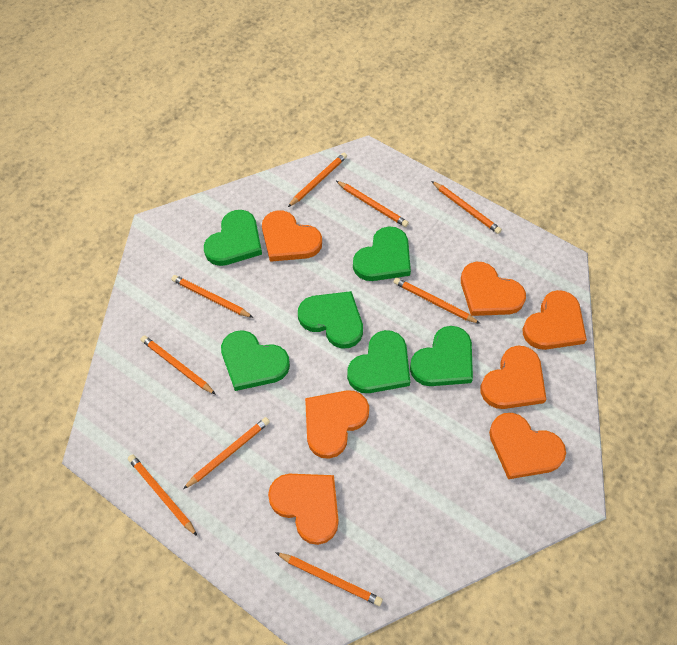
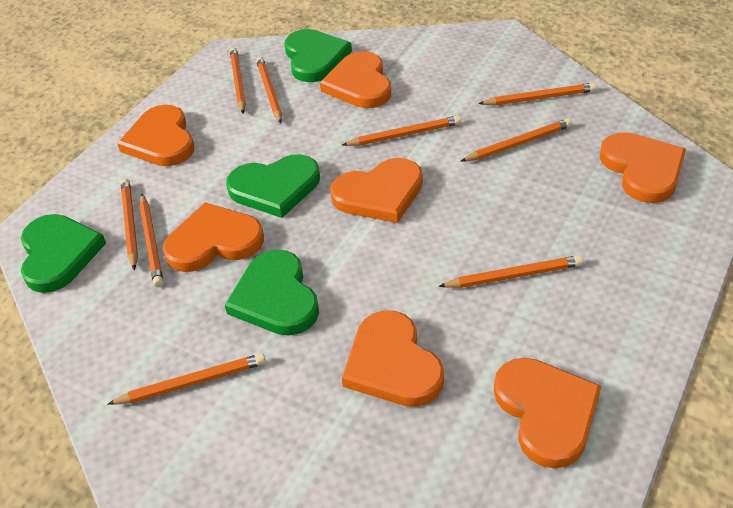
green heart: [204,210,262,266] [221,330,290,391] [298,291,363,348] [347,330,410,393] [353,226,411,281] [410,326,473,386] = 6 -> [21,214,106,293] [225,249,319,336] [226,154,320,218] [284,29,352,82] = 4

